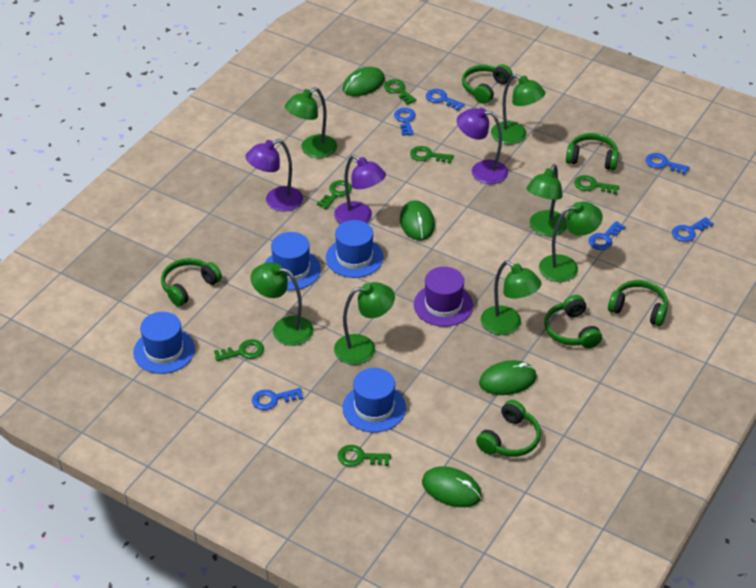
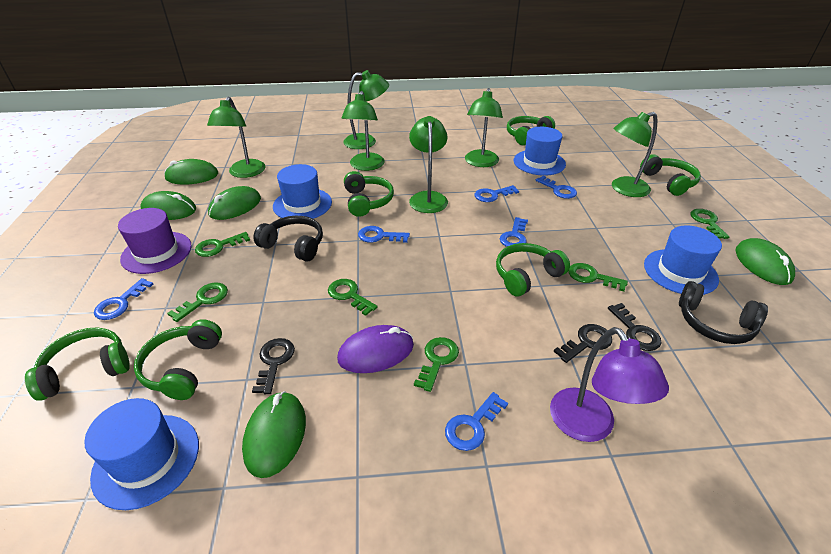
black headphones: none = 0 -> [253,216,323,261] [679,281,768,344] = 2
black key: none = 0 -> [252,338,295,394] [554,324,612,363] [608,303,661,351] = 3
green lamp: [251,262,313,346] [285,87,337,158] [334,282,395,365] [481,261,542,335] [491,74,546,144] [527,164,567,236] [539,202,603,282] = 7 -> [207,97,266,178] [342,91,385,171] [343,70,389,149] [409,116,448,213] [465,88,503,167] [612,112,657,197] = 6
green mouse: [343,67,385,96] [400,200,435,240] [422,466,482,507] [479,360,537,395] = 4 -> [141,191,196,220] [164,159,218,185] [208,186,261,220] [242,391,306,478] [735,238,795,285] = 5
purple lamp: [245,139,303,212] [334,155,386,224] [457,108,508,184] = 3 -> [550,327,669,442] = 1
purple mouse: none = 0 -> [337,325,414,373] = 1

